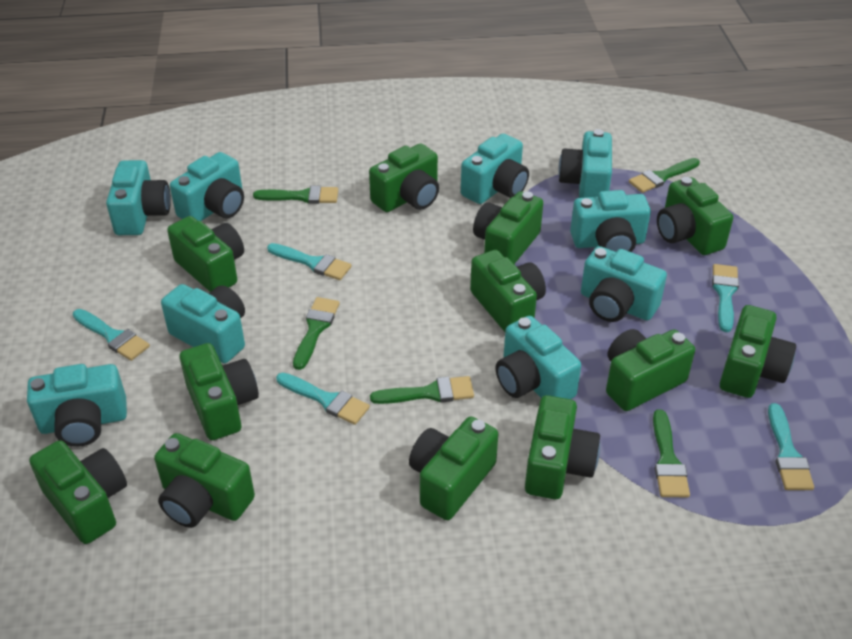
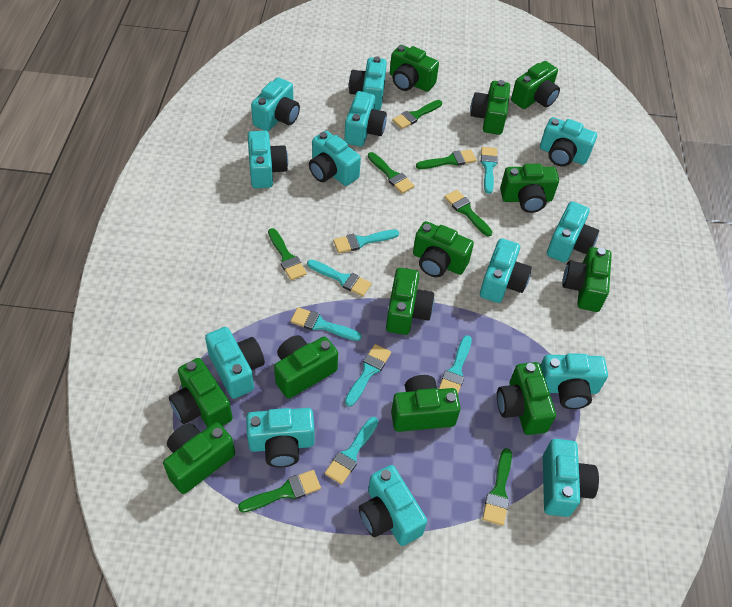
green brush: [253,186,338,204] [293,297,340,370] [370,376,474,404] [629,158,700,193] [653,409,690,497] = 5 -> [238,470,321,513] [268,228,307,280] [368,152,414,194] [392,100,442,129] [416,149,477,169] [444,190,492,237] [482,448,512,526] = 7
turquoise brush: [72,309,150,361] [267,243,352,280] [276,373,370,425] [712,264,739,332] [768,403,814,490] = 5 -> [291,307,362,341] [307,259,372,296] [325,417,378,485] [333,229,399,253] [345,344,391,407] [439,335,472,393] [481,147,498,194] = 7
turquoise camera: [27,364,127,447] [106,160,171,235] [161,284,245,363] [170,152,244,221] [461,134,529,204] [495,316,581,399] [558,129,612,198] [570,190,651,252] [581,246,667,322] = 9 -> [205,327,265,399] [246,408,315,467] [248,131,288,189] [251,77,300,131] [309,131,361,186] [344,91,387,147] [349,56,387,110] [359,465,427,546] [480,238,532,303] [540,117,597,166] [541,353,608,409] [543,439,599,517] [547,201,599,263] = 13

